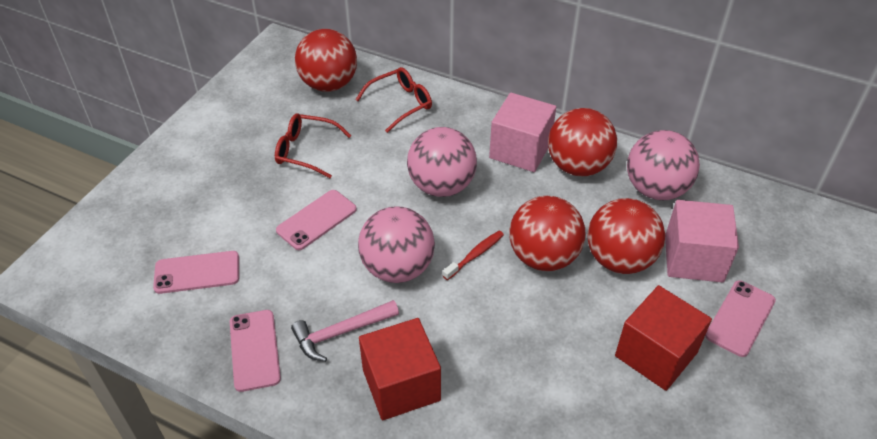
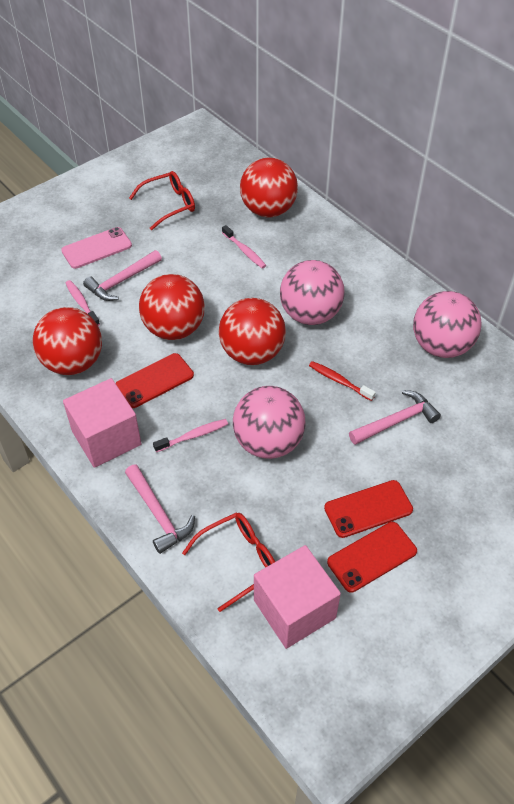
pink hammer: [291,300,399,362] = 1 -> [83,250,162,301] [125,464,195,554] [349,390,441,445] = 3
pink phone: [153,251,239,294] [230,310,281,392] [276,190,357,250] [705,280,776,357] = 4 -> [61,227,132,269] = 1
pink toothbrush: none = 0 -> [66,280,100,326] [153,419,228,452] [222,225,266,268] = 3
red cube: [359,318,441,420] [615,285,712,391] = 2 -> none = 0
red phone: none = 0 -> [116,353,194,408] [324,480,413,538] [327,522,417,593] = 3

